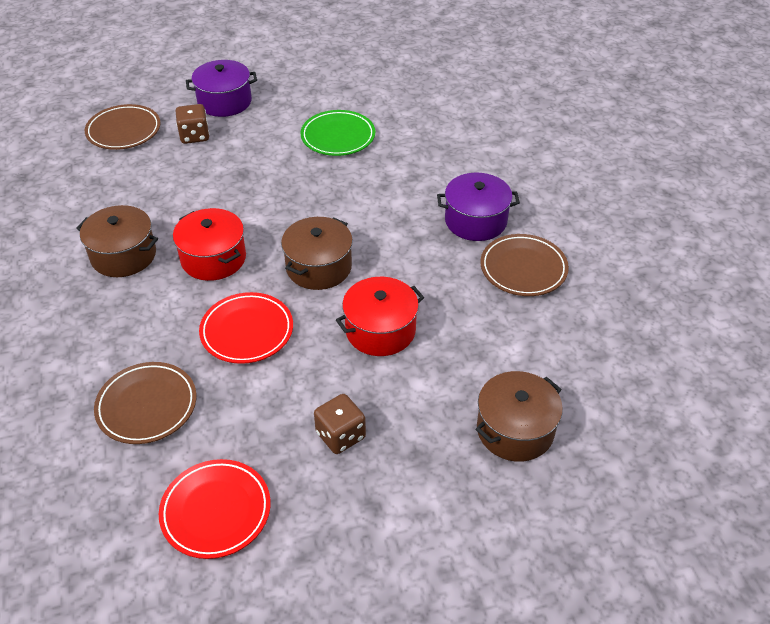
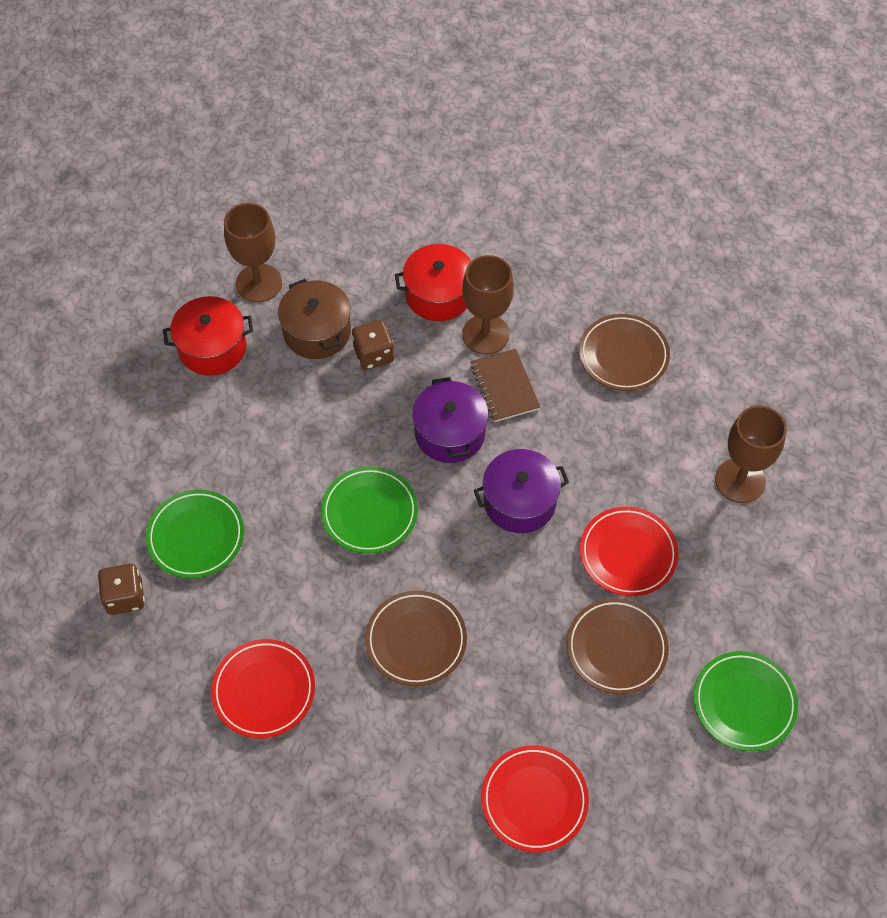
brown goblet: none = 0 -> [224,203,282,302] [462,255,514,354] [715,405,787,503] = 3
brown notebook: none = 0 -> [470,349,540,422] = 1
brown pot: [76,205,158,277] [281,217,353,290] [476,371,563,462] = 3 -> [278,279,351,359] = 1
green plate: [301,110,375,156] = 1 -> [146,490,244,578] [321,466,418,554] [693,651,798,751] = 3
red plate: [159,459,271,559] [199,292,293,364] = 2 -> [211,639,315,738] [481,745,589,853] [580,507,678,596] = 3

